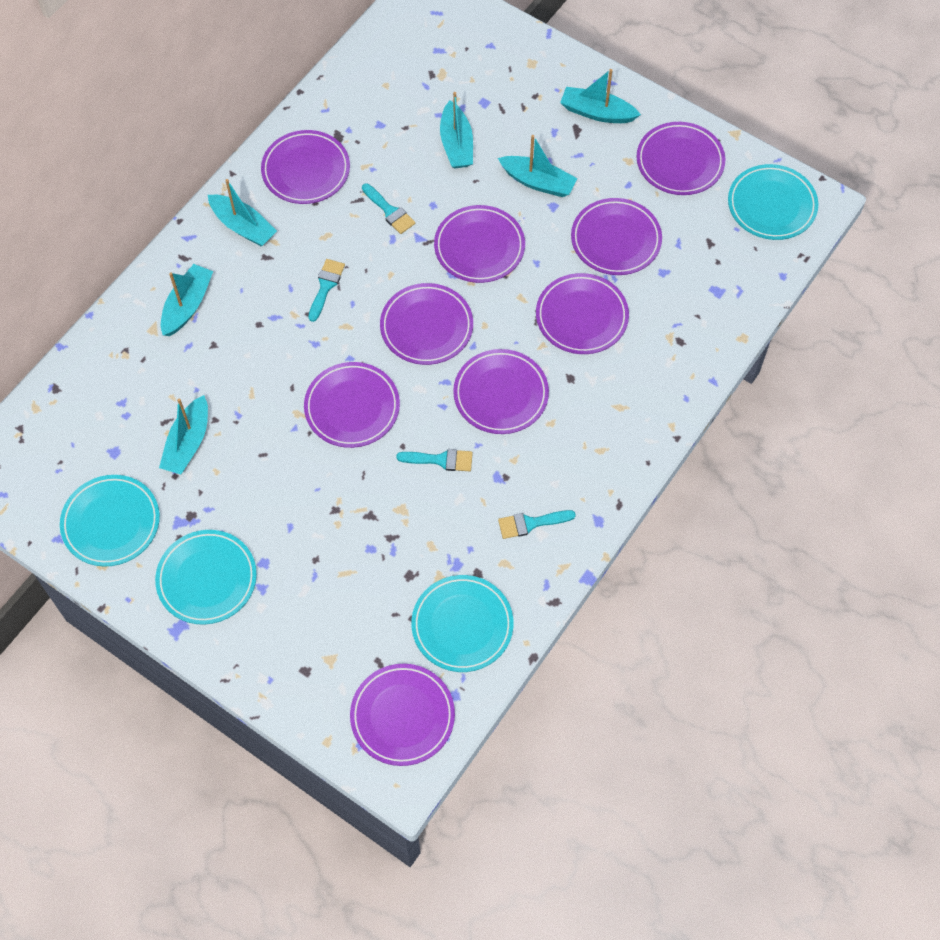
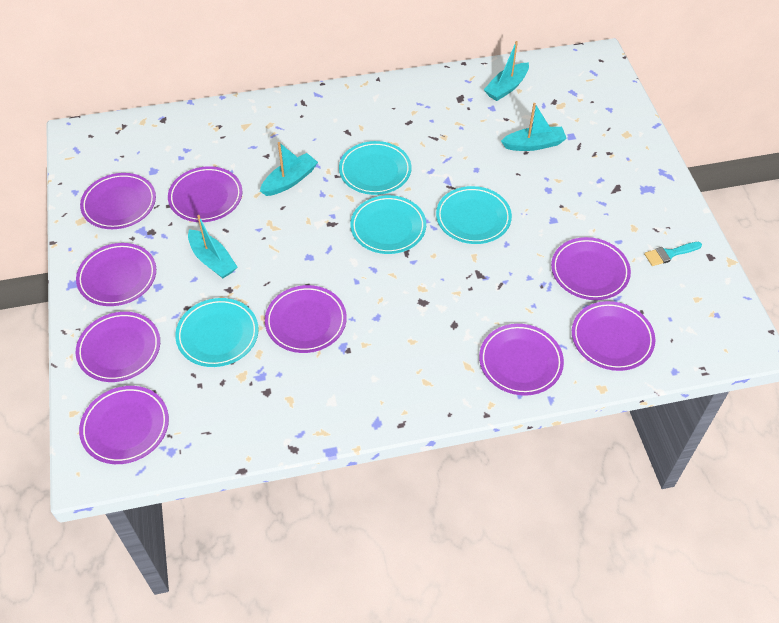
turquoise boat: [159,395,208,475] [161,264,213,336] [208,179,277,246] [440,92,473,168] [498,135,578,197] [560,69,641,123] = 6 -> [188,215,237,278] [260,142,318,196] [484,41,529,101] [501,103,567,151] = 4
turquoise brush: [308,259,345,322] [362,184,415,234] [396,449,473,471] [498,510,576,539] = 4 -> [644,242,702,266] = 1

